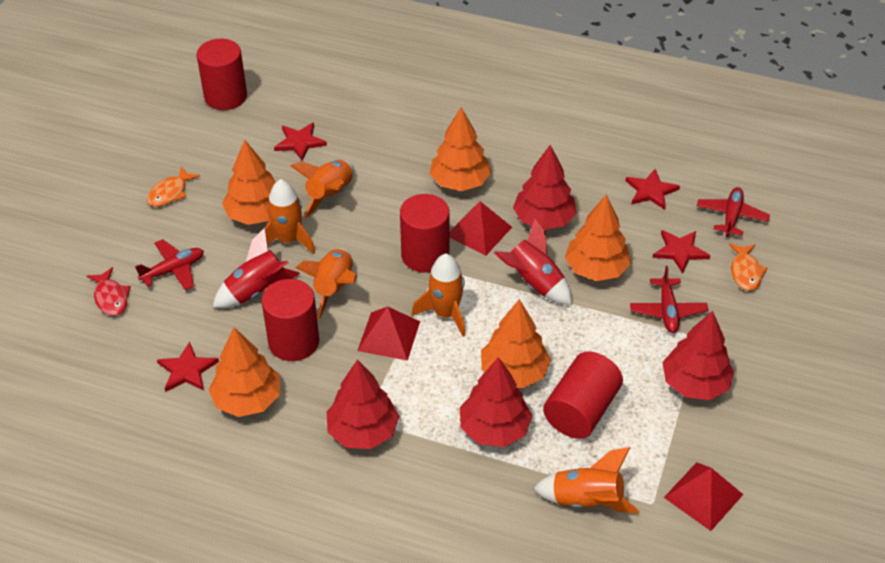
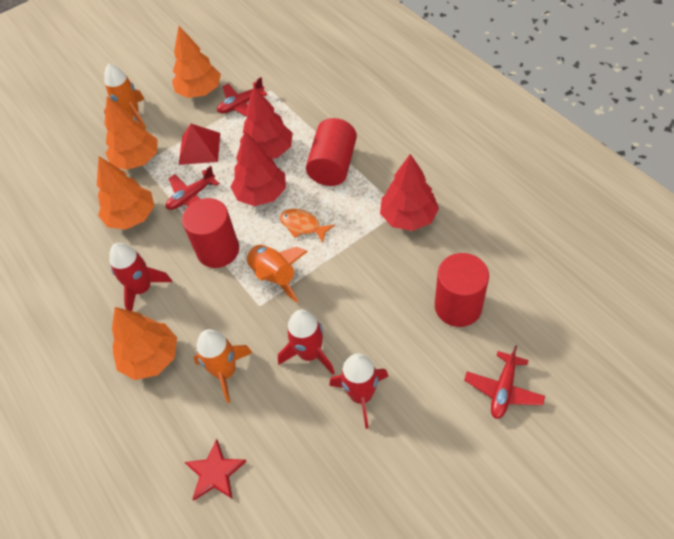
orange fish: [147,166,200,207] [729,243,768,291] = 2 -> [280,209,335,242] = 1
orange rocket: [265,179,315,254] [290,160,354,219] [296,248,357,320] [412,254,465,337] [533,447,639,513] = 5 -> [104,64,146,129] [194,329,253,403] [245,245,308,303] = 3
orange tree: [209,327,280,417] [222,140,276,225] [429,107,491,191] [481,299,551,388] [565,195,631,281] = 5 -> [97,156,154,230] [105,97,158,170] [112,307,177,380] [172,26,221,98] = 4
red cylinder: [197,39,247,110] [261,279,319,361] [400,194,450,273] [543,351,623,439] = 4 -> [182,198,239,268] [306,118,357,186] [435,253,489,327] = 3
red fish: [87,267,131,316] = 1 -> none = 0
red pyramid: [357,306,420,361] [449,201,512,256] [664,462,744,531] = 3 -> [179,124,220,165] = 1
red rocket: [213,228,300,308] [494,219,572,305] = 2 -> [109,243,172,311] [278,310,335,374] [329,353,388,429] = 3
red star: [157,342,219,392] [274,123,327,161] [625,169,680,210] [653,230,710,273] = 4 -> [184,439,247,501] = 1
red tree: [327,359,399,449] [460,357,532,447] [513,145,577,230] [662,311,734,400] = 4 -> [231,131,286,206] [240,86,293,159] [380,154,439,231] = 3

